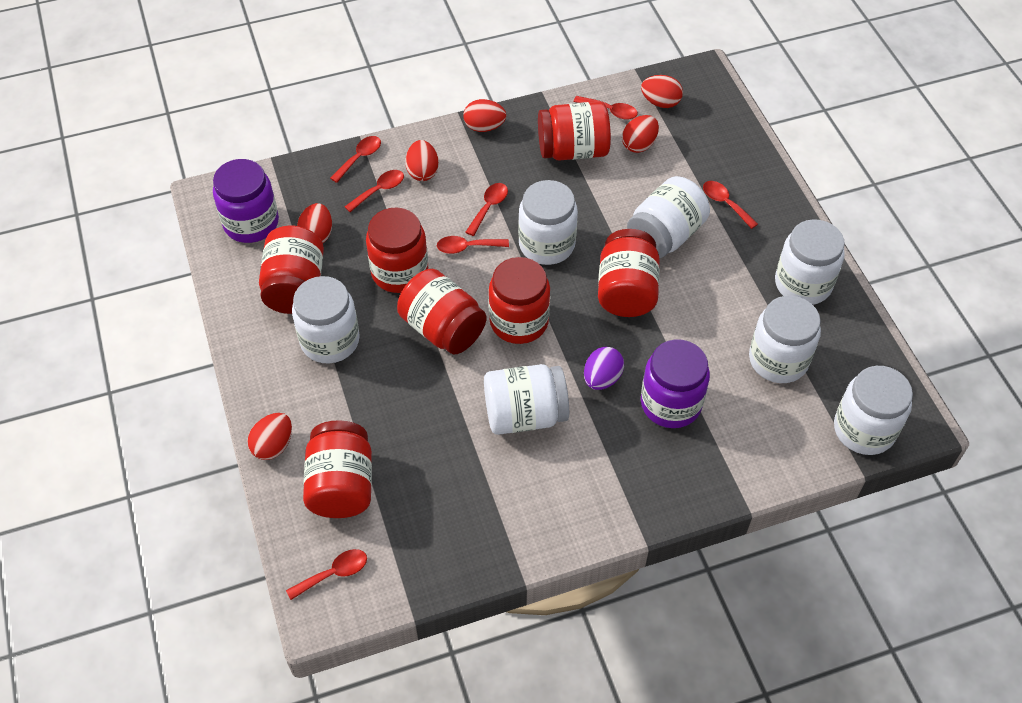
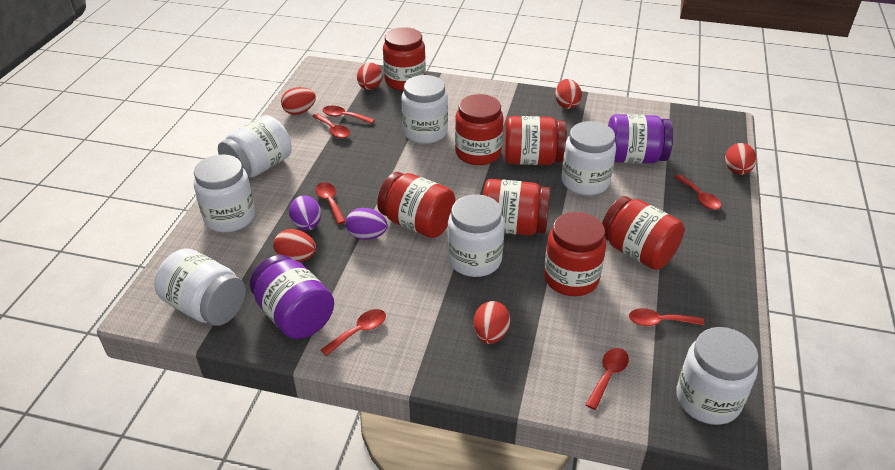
purple egg: [584,347,624,390] = 1 -> [289,196,321,230] [346,208,388,240] = 2

